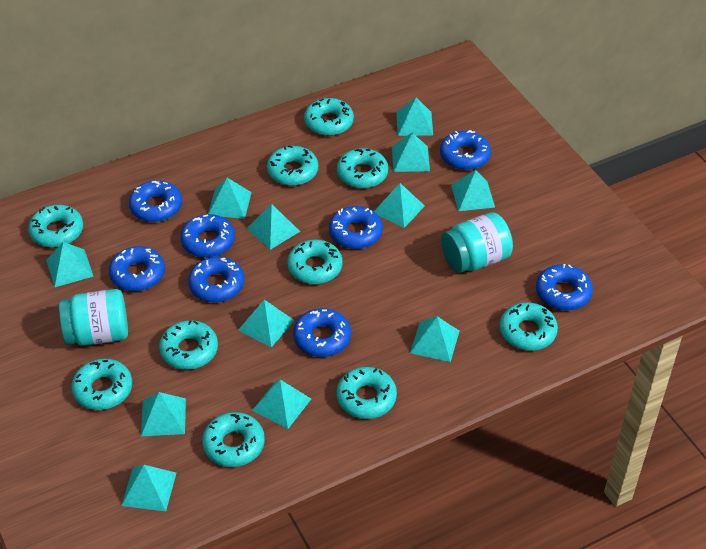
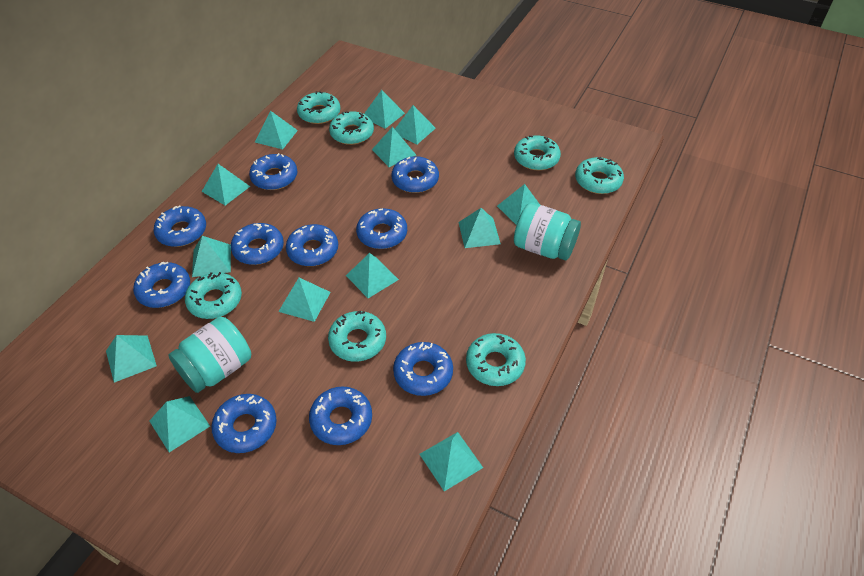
blue donut: [109,246,165,291] [129,180,182,222] [180,214,235,258] [188,257,244,302] [293,308,351,357] [329,206,383,249] [440,130,491,170] [536,264,593,310] = 8 -> [133,261,190,308] [154,205,206,247] [211,394,277,453] [231,223,284,265] [249,153,297,190] [286,224,338,266] [309,386,372,445] [356,208,407,249] [391,156,439,193] [393,342,453,396] = 10
turquoise donut: [28,205,83,248] [72,358,132,410] [159,320,218,370] [202,412,265,467] [267,145,318,186] [287,240,342,284] [304,98,354,136] [337,148,388,188] [337,367,397,419] [500,302,558,351] = 10 -> [185,272,242,319] [297,91,341,124] [328,311,386,362] [329,111,374,145] [466,333,526,386] [514,135,561,170] [575,157,624,194] = 7
turquoise pyramid: [46,242,94,287] [121,465,176,511] [141,392,186,436] [208,178,252,219] [238,300,295,347] [247,204,300,250] [252,380,311,429] [374,183,425,228] [392,133,430,172] [396,98,433,136] [410,316,459,362] [451,170,495,211] = 12 -> [106,335,157,383] [149,396,210,452] [192,236,231,277] [202,164,250,205] [255,111,298,149] [278,278,331,322] [346,253,399,298] [364,90,405,129] [372,127,416,167] [395,105,436,144] [420,432,483,491] [458,208,501,248] [497,184,540,225] = 13

